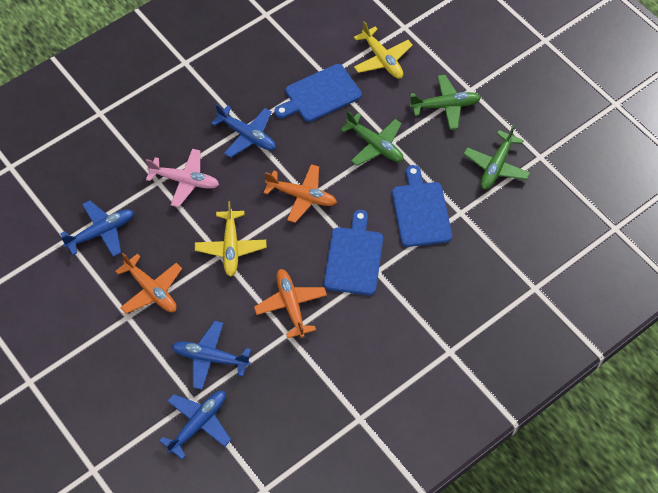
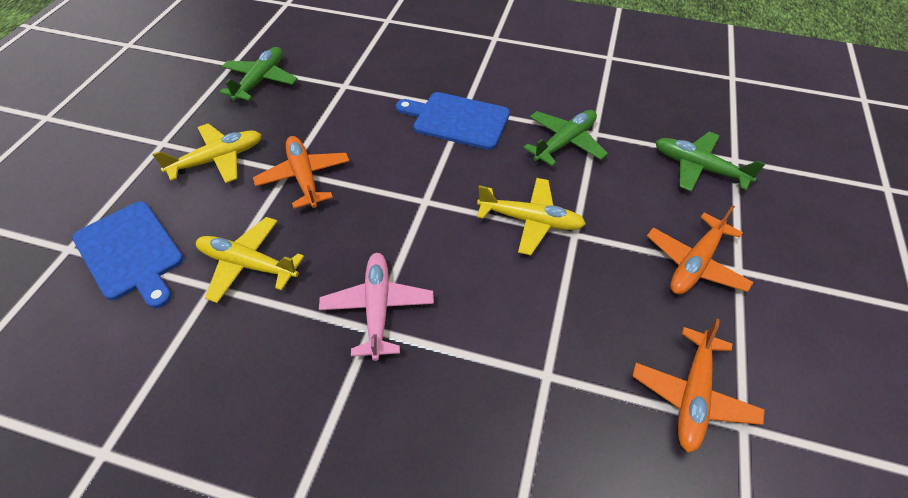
blue cutting board: [274,64,362,122] [324,210,383,295] [392,165,452,247] = 3 -> [72,201,184,309] [396,92,510,150] = 2
blue plane: [60,200,134,257] [159,391,231,460] [172,321,251,390] [211,104,276,158] = 4 -> none = 0
yellow plane: [195,201,266,277] [354,21,413,79] = 2 -> [152,123,262,183] [196,217,304,303] [477,178,586,255] = 3

